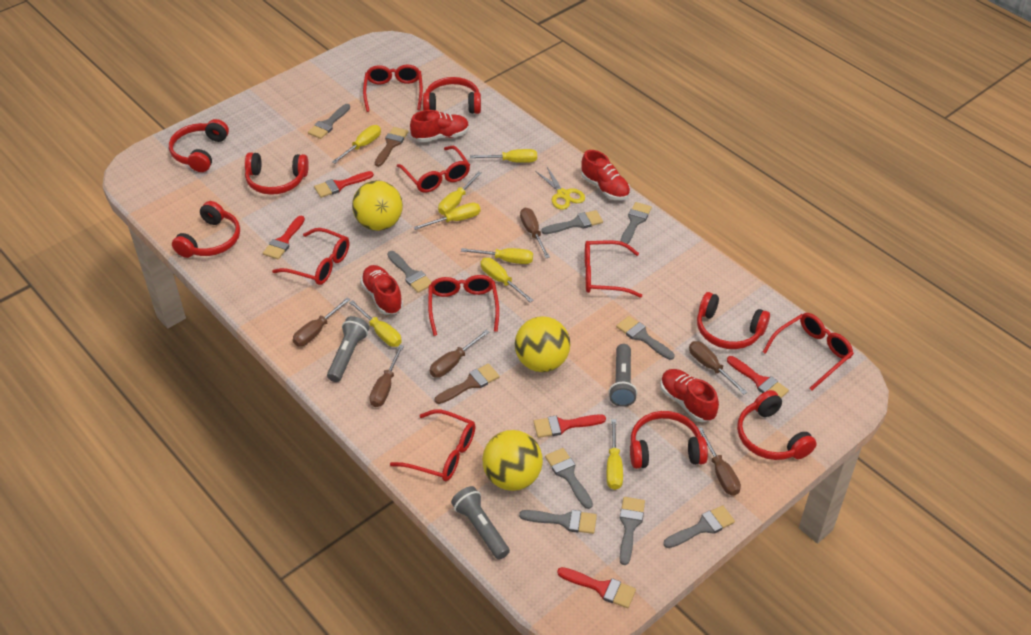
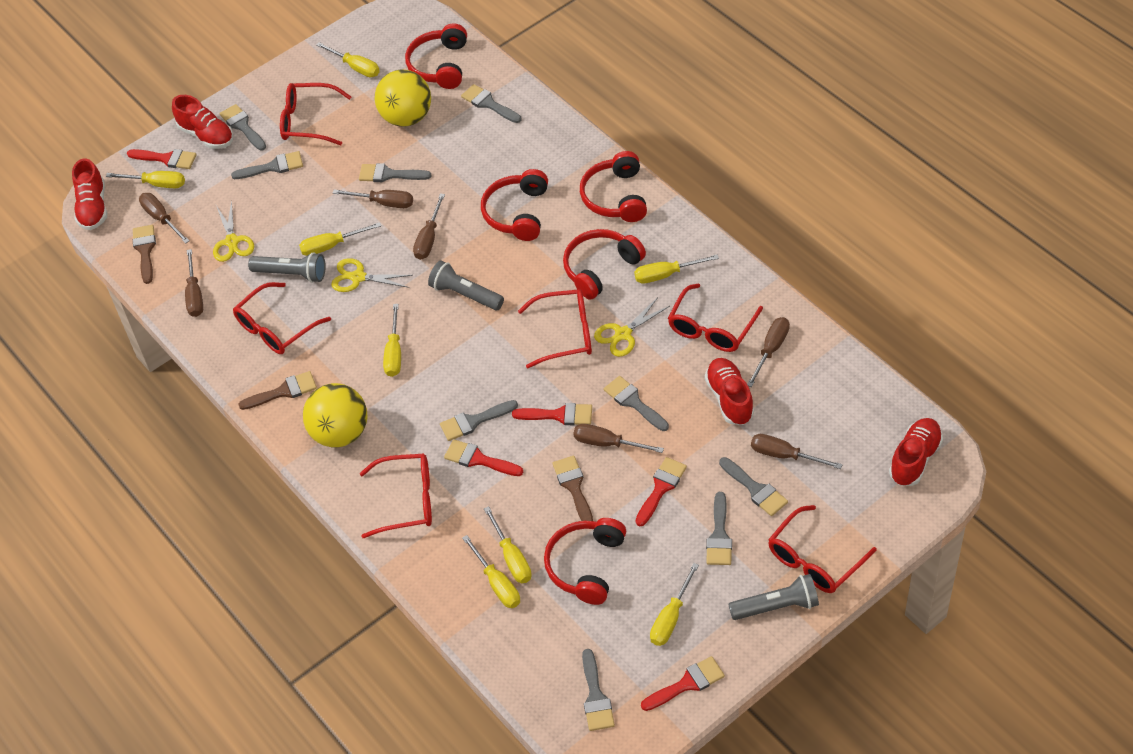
brown brush: [375,127,409,167] [435,363,500,404] = 2 -> [133,225,156,284] [238,371,317,410] [552,456,593,521] = 3
brown screwdriver: [293,297,351,346] [369,345,404,407] [430,330,489,378] [520,208,550,258] [689,341,747,394] [698,427,741,496] = 6 -> [139,193,190,244] [185,249,203,317] [332,189,413,208] [413,193,445,260] [573,424,664,453] [747,317,790,387] [751,434,843,469] = 7
red glasses: [272,228,349,285] [363,65,423,112] [390,409,476,481] [397,146,470,192] [428,275,499,336] [585,241,642,298] [763,313,854,391] = 7 -> [233,282,331,354] [280,83,351,145] [360,453,432,538] [518,289,592,368] [668,284,763,352] [768,505,877,593] = 6
red headphones: [169,119,229,172] [172,201,240,258] [245,152,309,195] [423,77,481,114] [630,411,708,469] [697,292,770,349] [737,390,817,460] = 7 -> [405,23,467,89] [481,169,548,241] [544,518,626,605] [563,229,646,300] [580,151,647,222] = 5
yellow ball: [352,180,403,231] [482,430,543,491] [515,316,570,372] = 3 -> [303,383,368,447] [375,69,431,127] = 2
yellow scissors: [535,167,585,210] = 1 -> [213,200,254,262] [331,258,413,292] [594,297,670,357] = 3

